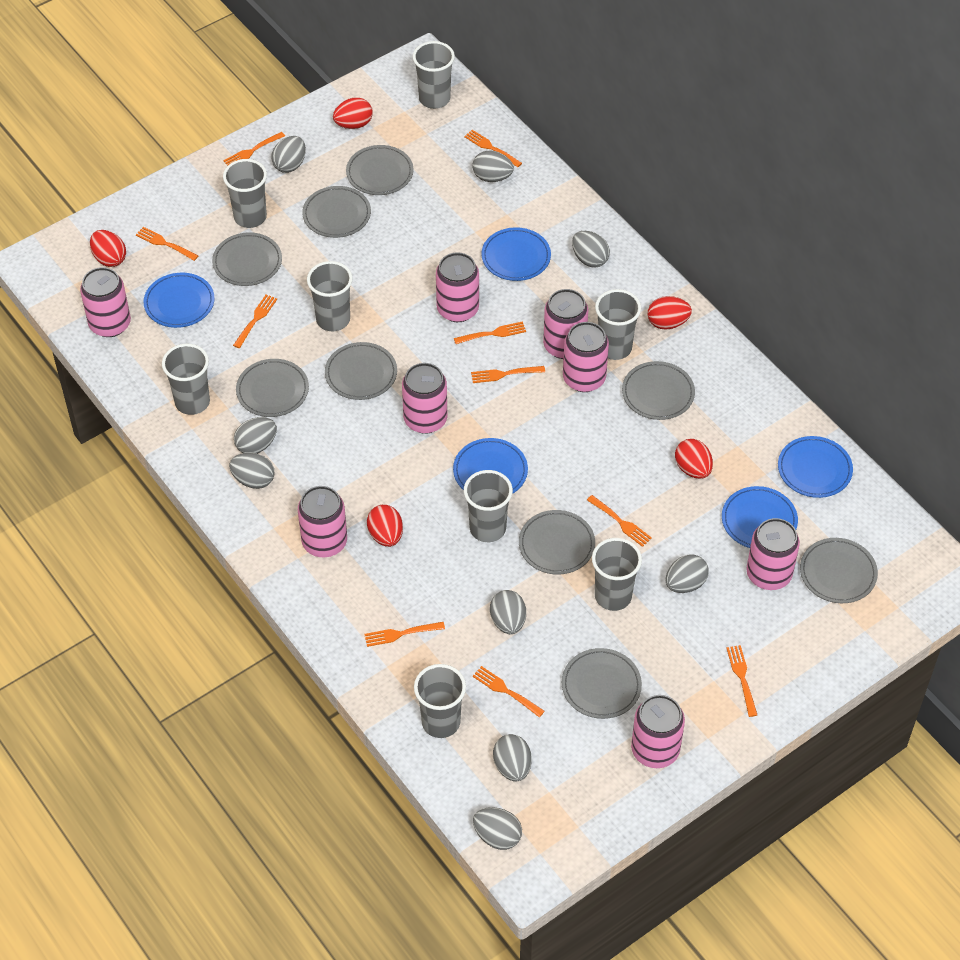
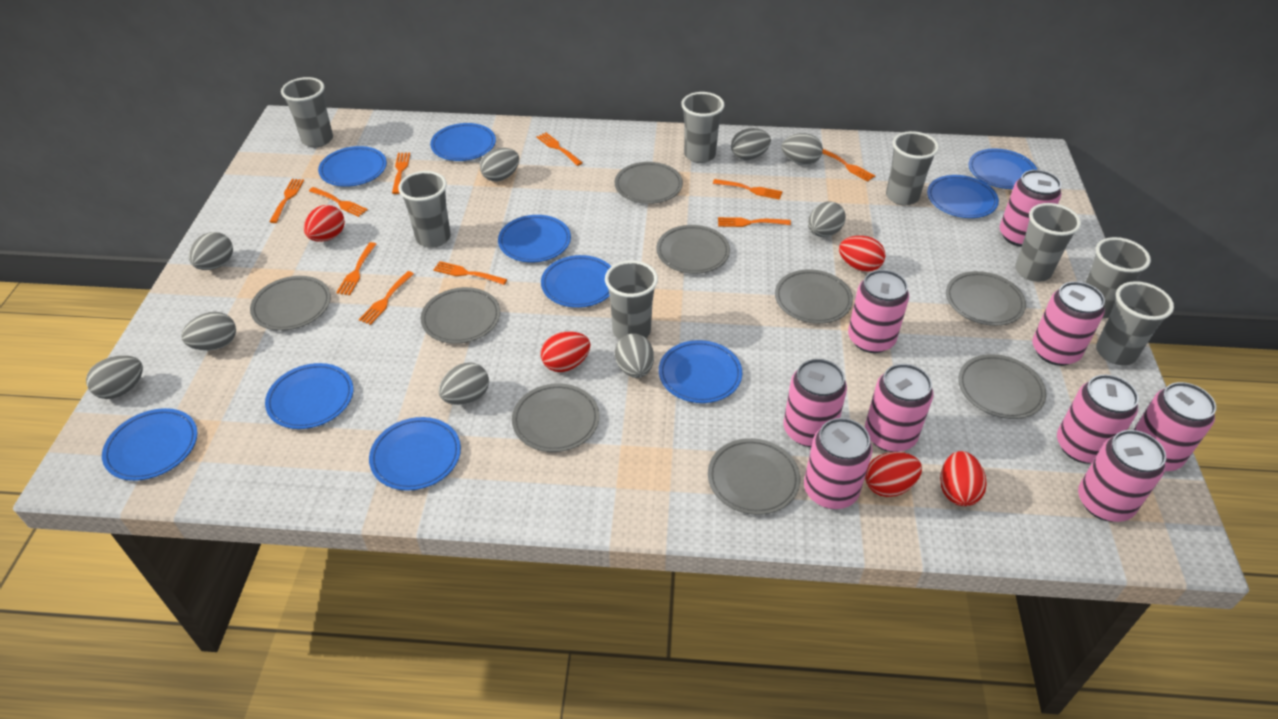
blue plate: [144,273,215,328] [453,438,528,494] [481,227,551,281] [722,486,798,548] [778,436,853,498] = 5 -> [102,408,198,481] [265,363,353,429] [318,146,387,187] [369,417,461,491] [430,123,496,161] [498,215,571,262] [541,255,612,308] [659,340,742,403] [927,175,999,218] [969,148,1037,189] = 10
pink can: [80,267,131,337] [298,486,347,557] [402,363,448,434] [436,252,479,322] [543,289,588,359] [563,322,609,392] [631,695,685,768] [746,518,800,590] = 8 -> [784,359,847,447] [804,418,872,509] [848,270,909,353] [865,364,933,452] [1000,170,1061,247] [1032,281,1105,366] [1057,374,1139,464] [1078,430,1166,522] [1134,382,1216,471] = 9

